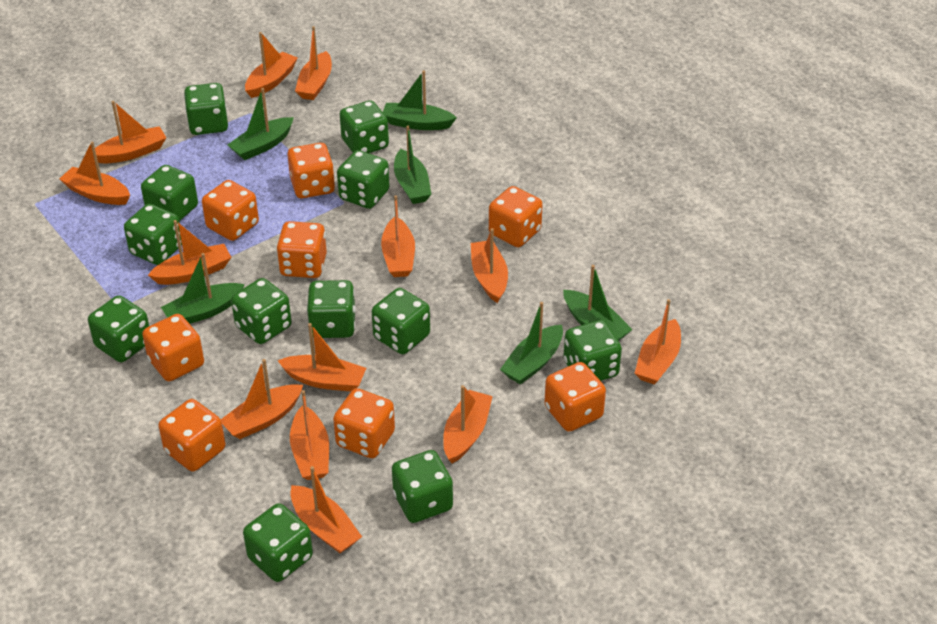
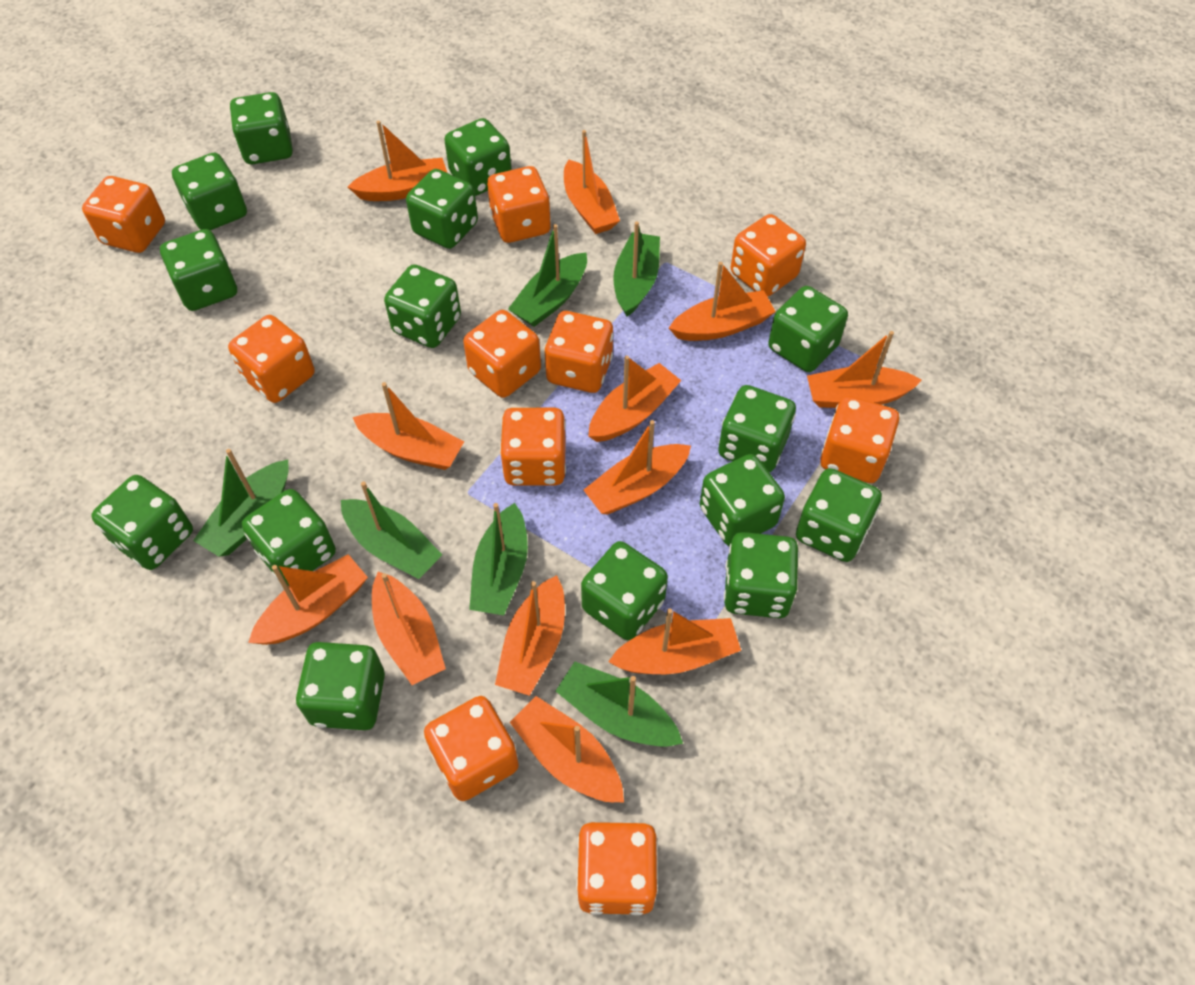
green dice: [88,295,149,362] [124,204,182,265] [141,165,198,221] [184,83,228,135] [231,278,292,344] [243,503,313,582] [307,280,356,338] [337,150,390,209] [340,100,389,153] [372,288,430,354] [392,450,453,523] [563,320,622,381] = 12 -> [91,475,193,570] [160,229,237,311] [172,153,247,230] [230,92,293,164] [242,489,336,586] [296,642,385,730] [384,264,461,348] [406,169,478,249] [444,118,511,196] [581,541,668,640] [700,454,785,547] [718,385,796,473] [724,532,799,618] [768,286,848,372] [796,468,882,562] = 15
orange boat: [60,142,130,205] [95,101,166,164] [148,220,232,285] [221,359,303,439] [245,32,298,98] [278,323,366,392] [290,390,329,480] [290,466,362,553] [295,26,332,100] [381,195,415,277] [443,385,493,463] [471,228,508,303] [635,299,681,385] = 13 -> [248,554,368,645] [348,121,447,201] [353,382,464,470] [372,572,446,685] [495,575,565,696] [510,696,624,803] [564,130,620,234] [584,420,691,515] [588,356,681,442] [608,608,741,674] [669,262,776,341] [807,331,922,408] = 12
orange dice: [142,314,204,381] [159,399,225,472] [202,180,259,241] [277,221,327,278] [287,143,335,198] [333,388,395,458] [489,186,543,247] [544,362,606,432] = 8 -> [82,176,165,253] [228,315,314,403] [424,696,519,801] [463,310,541,398] [487,166,551,243] [500,408,566,486] [544,311,613,393] [576,822,658,915] [731,214,806,297] [820,396,899,483] = 10

